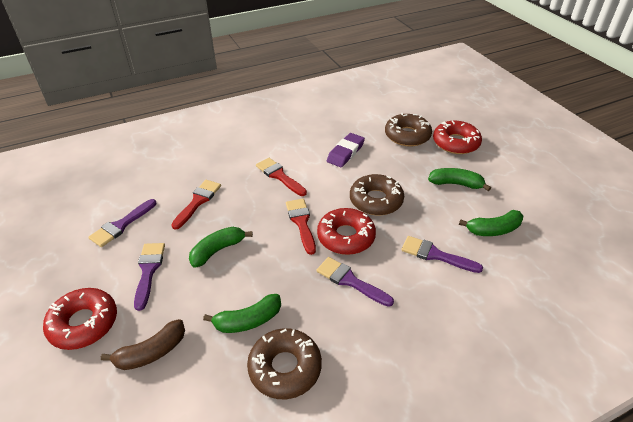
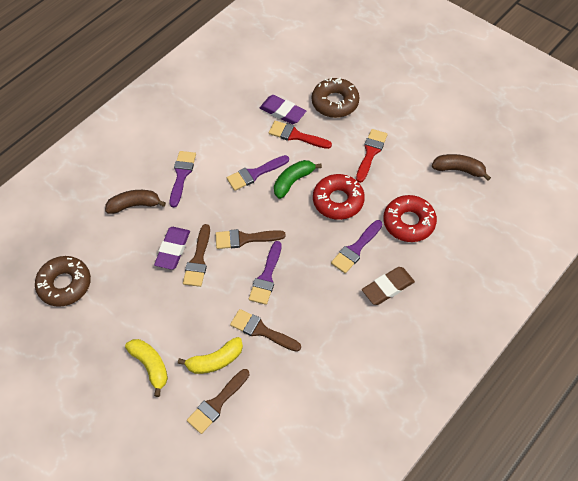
brown banana: [101,319,185,370] = 1 -> [105,190,166,214] [432,154,491,181] = 2
brown brush: none = 0 -> [183,224,210,287] [187,369,250,434] [215,229,286,249] [230,309,301,352] = 4
brown donut: [247,328,322,399] [350,174,404,215] [385,113,432,147] = 3 -> [35,256,91,307] [312,78,360,118] = 2
brown eraser: none = 0 -> [362,267,415,305] = 1
green banana: [189,227,253,268] [203,294,281,333] [428,168,491,191] [459,210,523,236] = 4 -> [274,160,322,199] = 1
purple eraser: [327,133,365,168] = 1 -> [154,227,190,270] [260,95,306,124] = 2
red brush: [171,180,221,230] [256,158,307,196] [286,199,316,255] = 3 -> [268,121,332,149] [356,129,388,183] = 2
red donut: [43,288,117,350] [317,208,376,255] [433,121,482,154] = 3 -> [313,174,365,220] [383,195,437,242] = 2
yellow banana: none = 0 -> [125,339,168,397] [178,337,243,374] = 2

